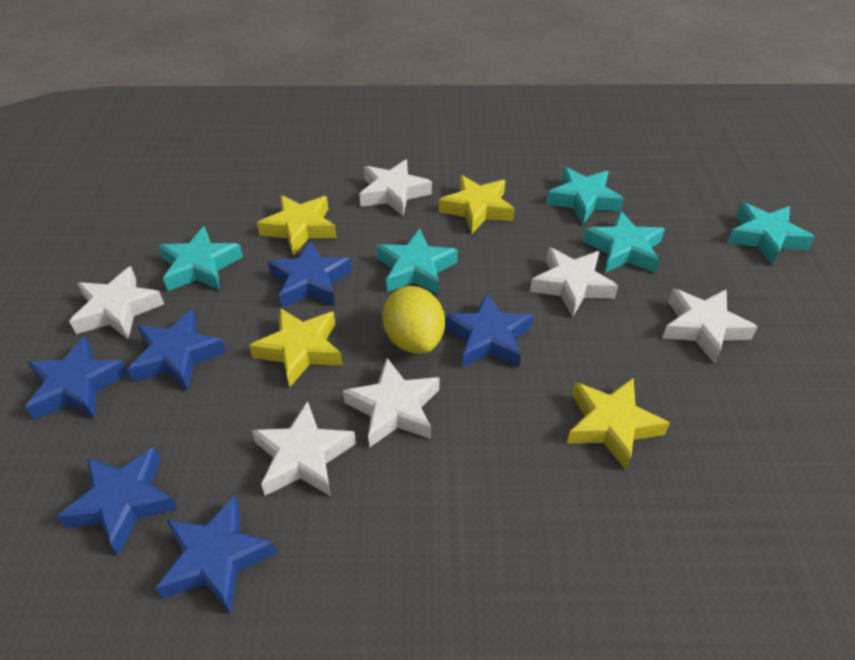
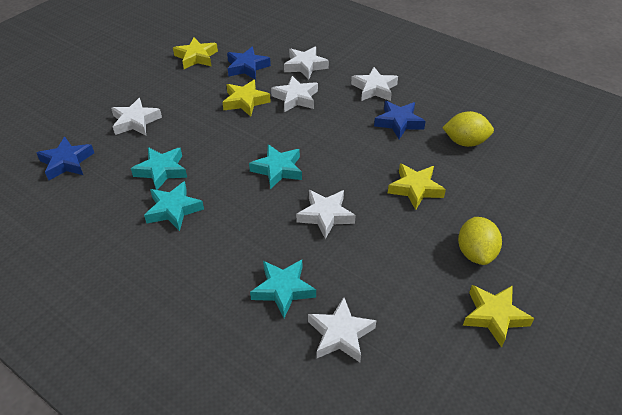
blue star: [25,336,129,420] [56,447,178,555] [128,309,226,391] [155,495,277,614] [267,241,352,308] [445,293,534,368] = 6 -> [37,137,94,180] [227,47,271,80] [374,101,426,139] = 3
turquoise star: [158,226,243,291] [376,229,458,295] [546,167,624,224] [583,211,665,273] [727,202,815,265] = 5 -> [131,147,187,190] [144,181,204,231] [249,144,302,189] [250,260,316,318] = 4
yellow lemon: [383,286,445,353] = 1 -> [442,111,494,147] [458,217,502,265] = 2

